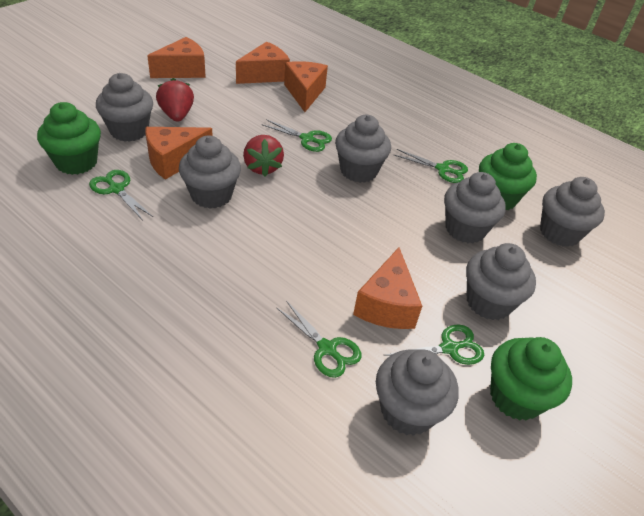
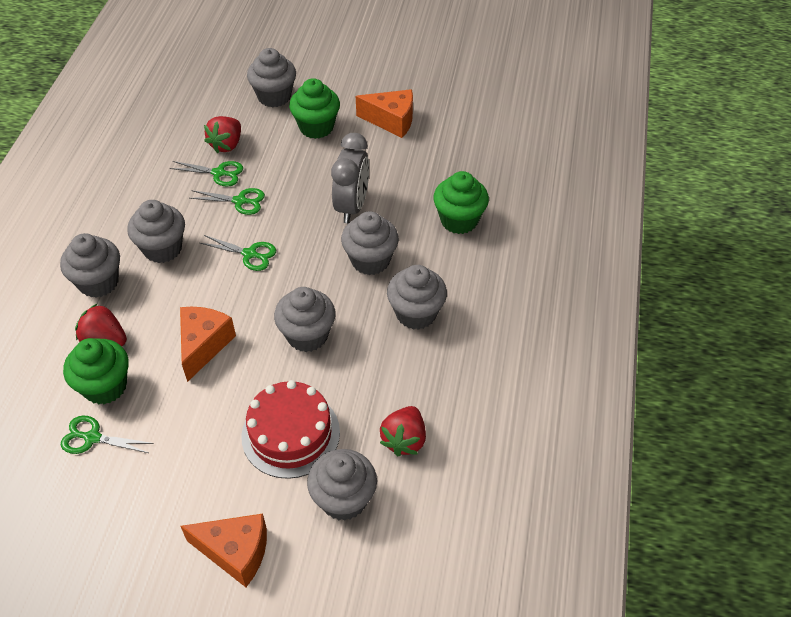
green scissors: [89,170,153,220] [261,119,332,152] [276,301,362,378] [383,324,484,365] [394,149,468,183] = 5 -> [61,416,154,454] [170,161,243,187] [189,188,265,215] [200,235,276,271] = 4
grey clock: none = 0 -> [331,133,369,223] = 1
orange cheese: [145,127,213,180] [147,37,206,78] [236,41,290,84] [284,61,328,112] [353,247,422,329] = 5 -> [180,307,236,382] [181,514,267,587] [356,89,413,138] = 3
red cake: none = 0 -> [241,380,340,479] = 1
red strawberry: [156,78,194,122] [243,135,284,176] = 2 -> [75,303,127,346] [204,116,241,153] [380,406,426,456] = 3

